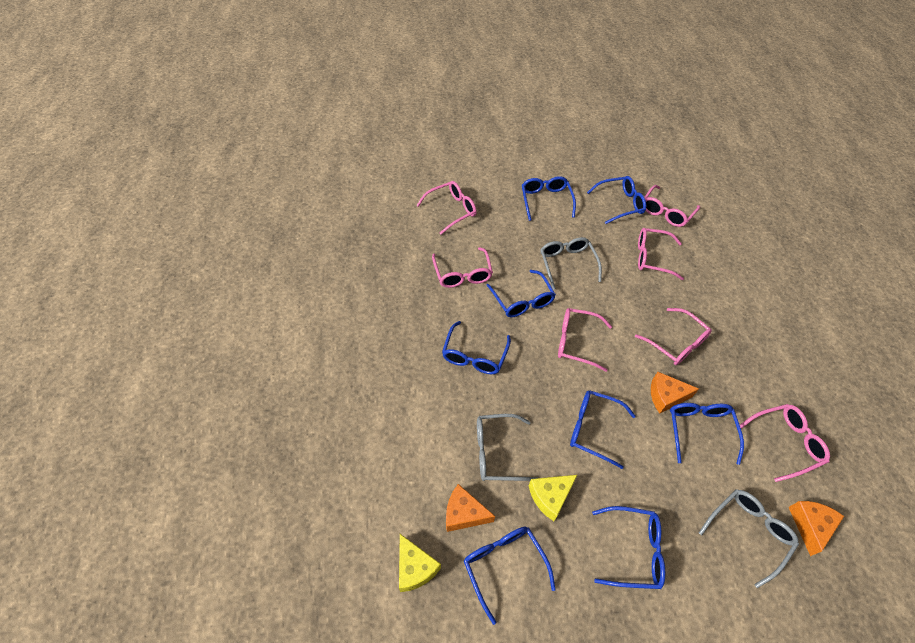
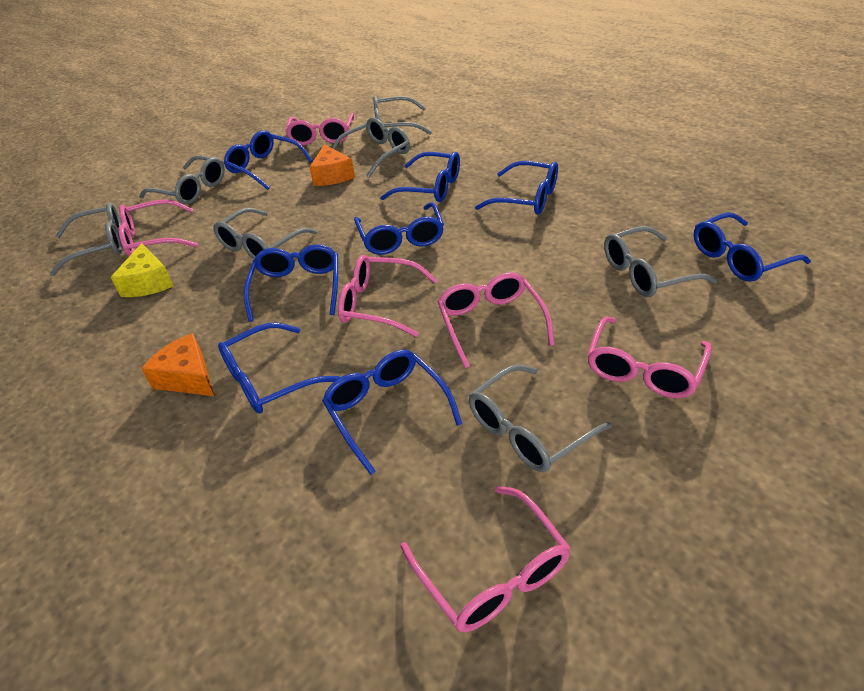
grey glasses: [477,414,538,481] [540,237,602,290] [699,489,799,588] = 3 -> [50,202,122,276] [139,155,225,205] [213,208,317,259] [332,118,410,177] [373,96,432,135] [469,364,612,472] [604,226,717,297] = 7
orange cheese: [446,484,495,532] [651,372,699,414] [788,501,844,556] = 3 -> [141,333,214,396] [309,144,355,186] = 2
pink glasses: [416,181,477,234] [432,247,493,288] [558,308,612,372] [635,308,712,365] [638,228,684,280] [644,185,700,227] [740,404,830,482] = 7 -> [118,199,198,257] [285,113,354,145] [338,255,437,337] [401,486,571,632] [437,272,555,368] [587,317,712,398] = 6
yellow cheese: [399,534,441,592] [529,475,577,521] = 2 -> [111,243,173,297] = 1

